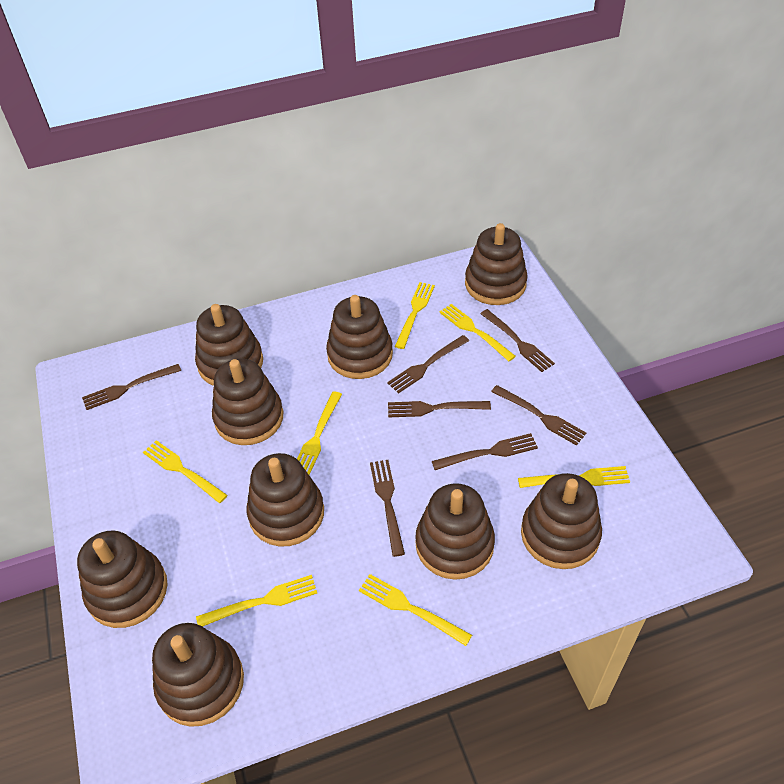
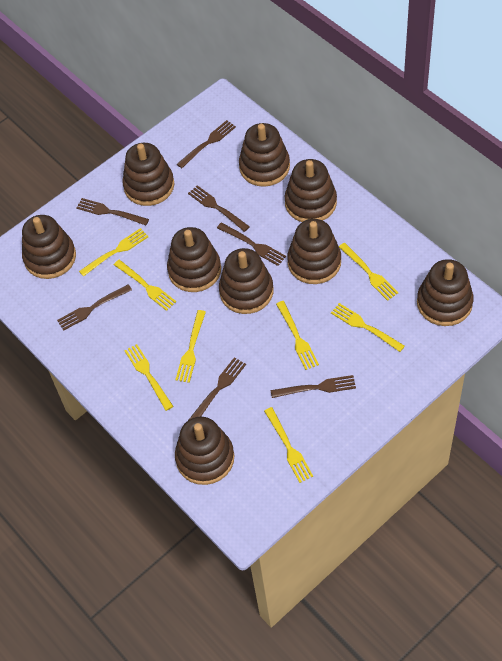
yellow fork: [143,440,228,503] [196,575,317,627] [297,391,342,475] [359,574,472,646] [395,282,435,349] [439,304,516,361] [518,466,630,488] = 7 -> [79,228,148,277] [114,260,176,311] [125,344,173,411] [175,310,206,383] [264,407,313,483] [276,301,319,370] [331,303,405,352] [339,243,398,301] = 8

